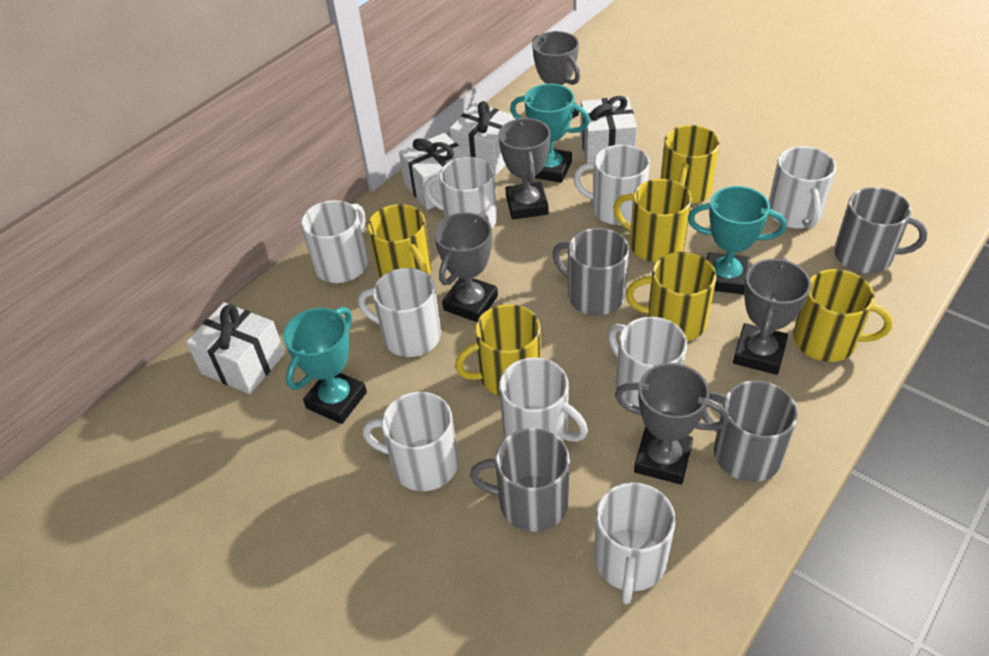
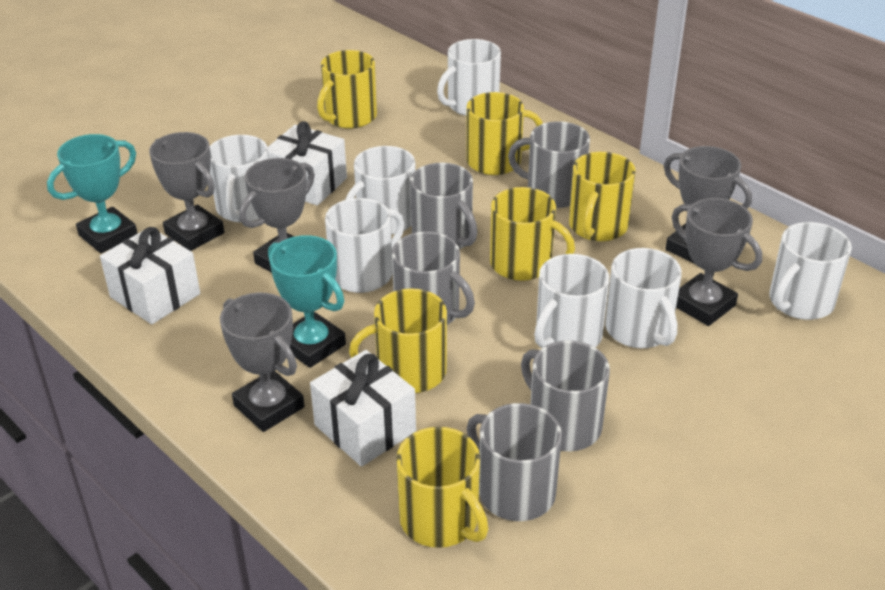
grey mug: [470,428,570,532] [552,228,629,315] [702,380,798,482] [834,187,928,273] = 4 -> [392,232,475,325] [410,163,477,250] [467,403,562,521] [508,121,590,208] [521,340,610,451] = 5
turquoise trophy: [283,307,367,424] [510,84,590,183] [688,186,786,295] = 3 -> [47,134,138,253] [268,235,346,368] = 2
white gift: [186,302,285,394] [399,133,469,210] [450,101,515,175] [580,96,637,163] = 4 -> [100,227,200,324] [268,121,347,206] [310,350,416,467] = 3
white mug: [301,200,368,283] [358,268,441,357] [363,392,459,491] [424,157,497,228] [499,357,588,442] [573,145,650,225] [594,483,676,604] [608,317,687,407] [769,146,836,229] = 9 -> [210,135,269,222] [325,198,404,293] [345,146,416,234] [437,39,501,116] [534,254,609,348] [605,248,682,348] [769,222,852,320] = 7

